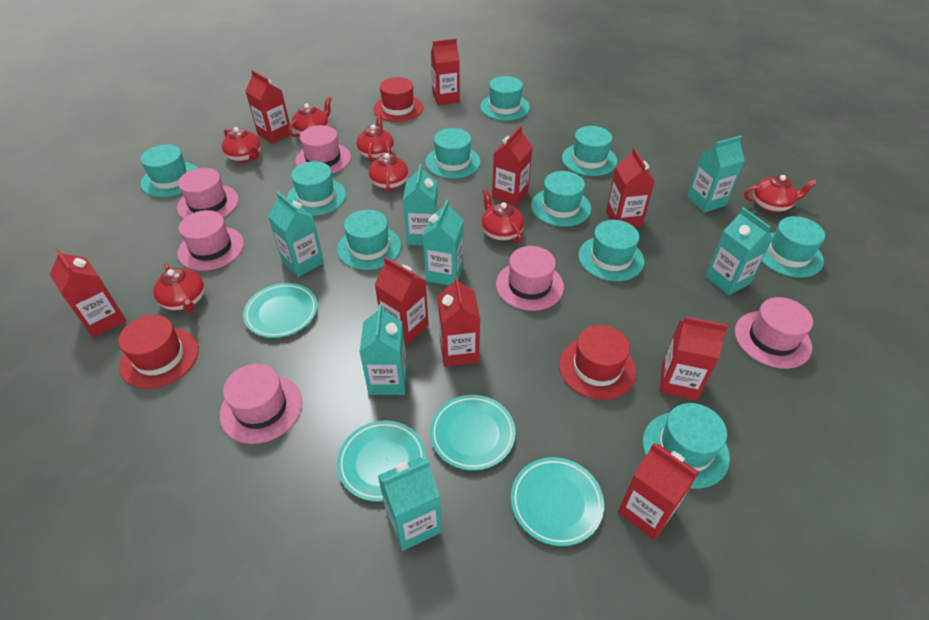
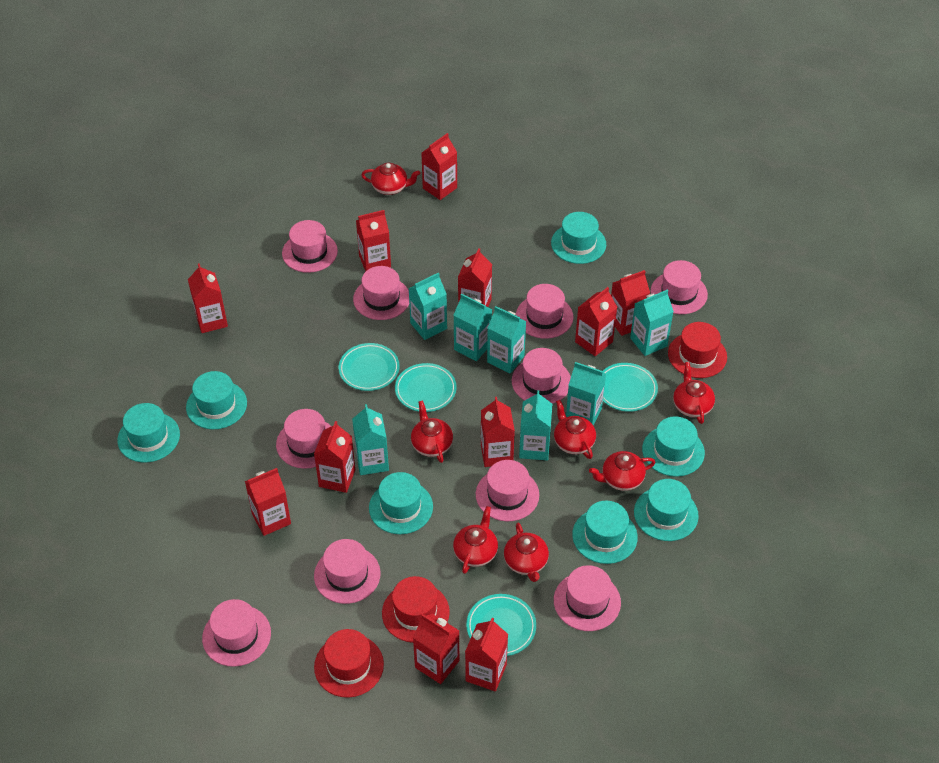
pink hat: [177,168,239,219] [177,210,244,271] [220,364,302,444] [295,125,351,174] [496,246,564,311] [735,297,813,369] = 6 -> [202,599,271,667] [276,409,331,469] [282,220,338,273] [314,539,381,604] [353,266,409,320] [476,460,539,521] [512,348,571,404] [516,284,573,339] [554,565,621,631] [650,260,708,314] = 10
red carton: [49,248,126,338] [245,70,292,144] [375,257,429,346] [431,39,460,105] [438,276,480,367] [492,126,532,206] [606,148,655,227] [618,443,699,540] [660,317,728,401] = 9 -> [188,263,228,333] [245,468,291,536] [314,421,355,493] [356,210,391,271] [413,614,459,684] [422,133,457,200] [458,248,492,307] [465,618,508,691] [481,397,515,467] [575,287,617,356] [611,270,650,336] = 11
turquoise hat: [140,145,197,197] [287,161,346,216] [337,210,401,270] [425,128,481,179] [480,76,530,121] [531,171,591,227] [562,126,617,176] [578,220,644,281] [643,403,730,489] [762,216,825,278] = 10 -> [117,403,180,462] [186,371,247,429] [369,472,433,534] [551,212,606,264] [572,500,638,564] [634,479,699,541] [642,416,705,477] = 7

